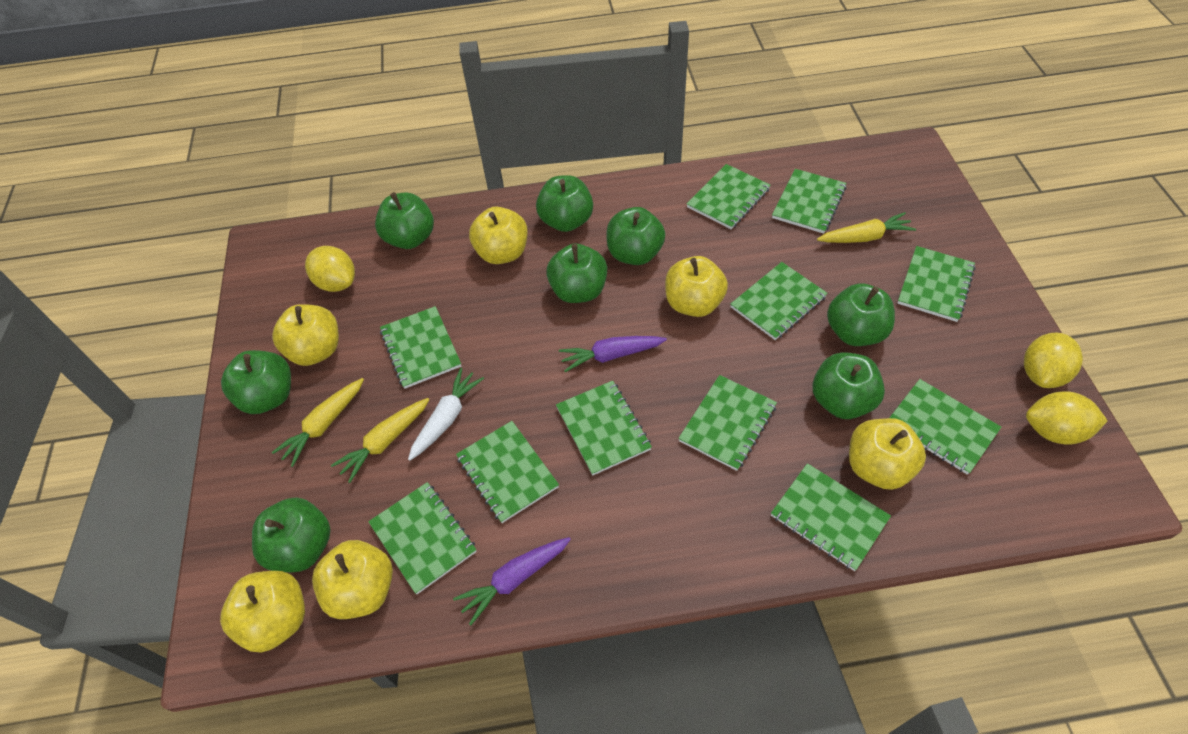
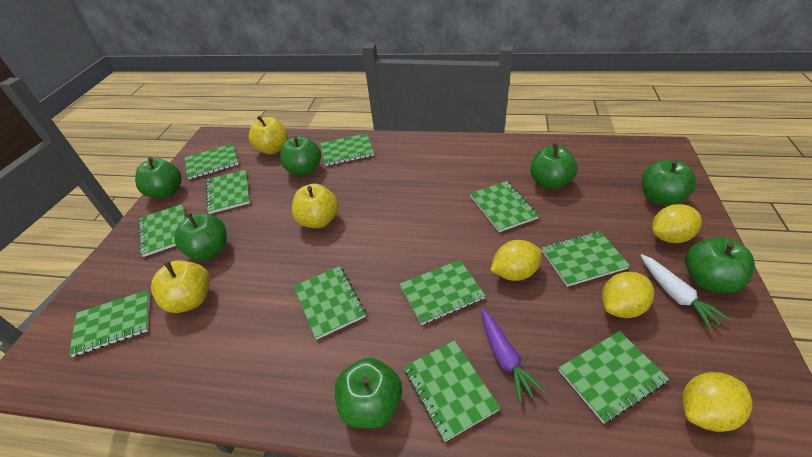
green apple: [221,350,291,414] [252,497,331,572] [375,192,434,249] [536,175,593,232] [546,244,607,303] [606,207,665,265] [812,352,885,419] [827,283,895,346] = 8 -> [135,157,182,199] [174,213,227,261] [280,136,321,176] [335,358,402,428] [530,143,577,190] [642,159,696,206] [685,237,755,293] = 7
purple carrot: [453,537,571,625] [559,336,667,372] = 2 -> [481,308,546,403] = 1
yellow apple: [220,571,305,652] [272,304,339,366] [312,540,393,619] [469,207,528,264] [665,256,728,317] [849,418,926,490] = 6 -> [151,260,210,313] [248,116,288,154] [292,184,339,228] = 3
yellow carrot: [272,378,364,467] [331,398,430,483] [817,212,916,243] = 3 -> none = 0
yellow lemon: [305,246,355,292] [1024,333,1083,388] [1026,392,1108,445] = 3 -> [490,240,542,281] [602,272,654,318] [652,204,702,243] [682,372,752,432] = 4

